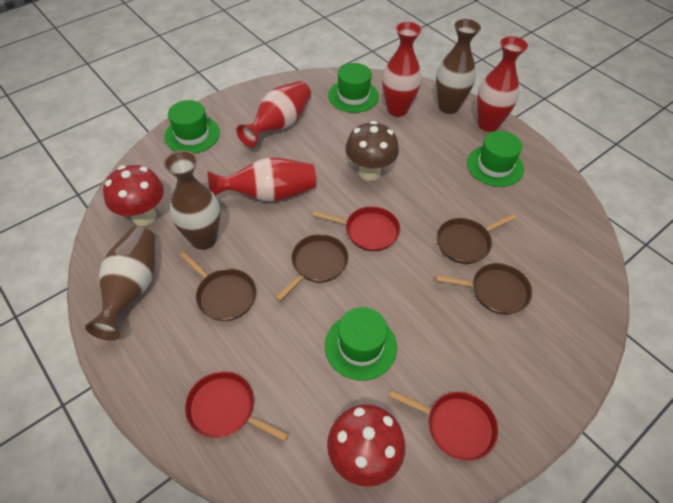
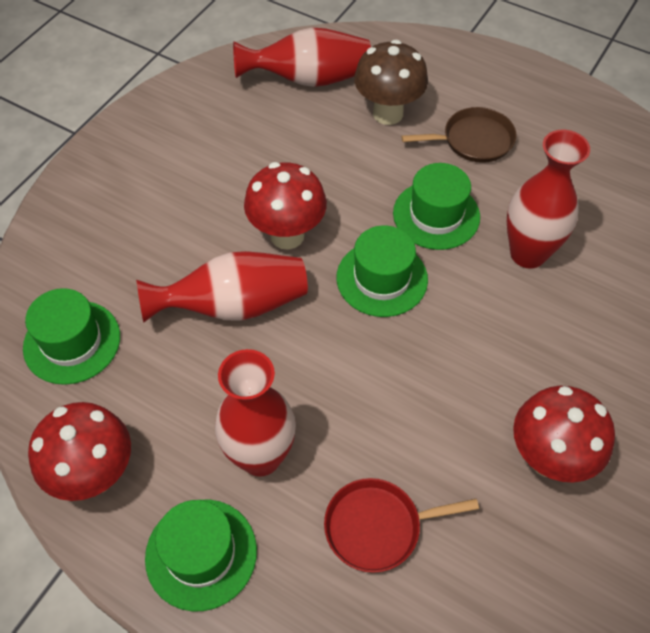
brown pan: [180,252,256,321] [275,234,348,301] [436,263,532,315] [437,213,517,264] = 4 -> [402,107,516,163] = 1
brown vase: [85,226,155,340] [163,150,221,250] [436,19,481,114] = 3 -> none = 0
red mushroom: [103,165,164,226] [327,404,405,487] = 2 -> [28,402,131,501] [244,162,327,250] [513,386,615,483] = 3
red pan: [185,371,289,441] [313,206,400,251] [389,390,498,461] = 3 -> [324,478,479,573] = 1

